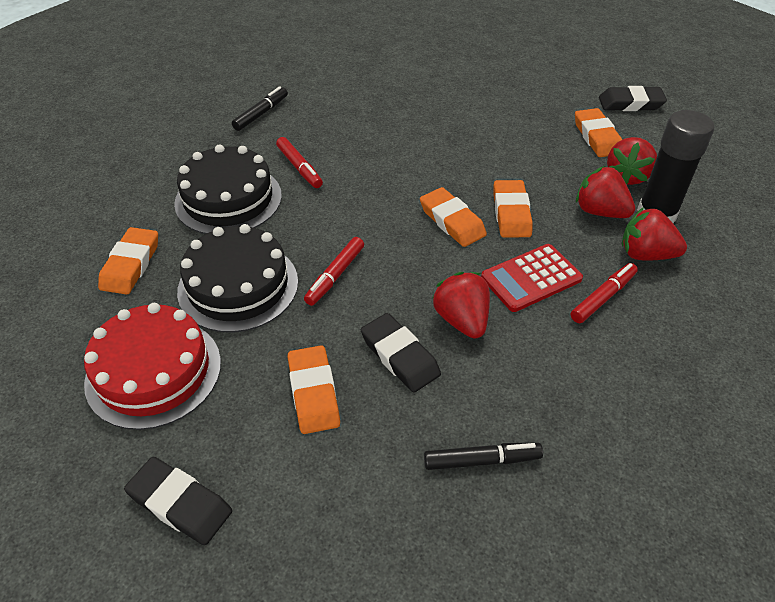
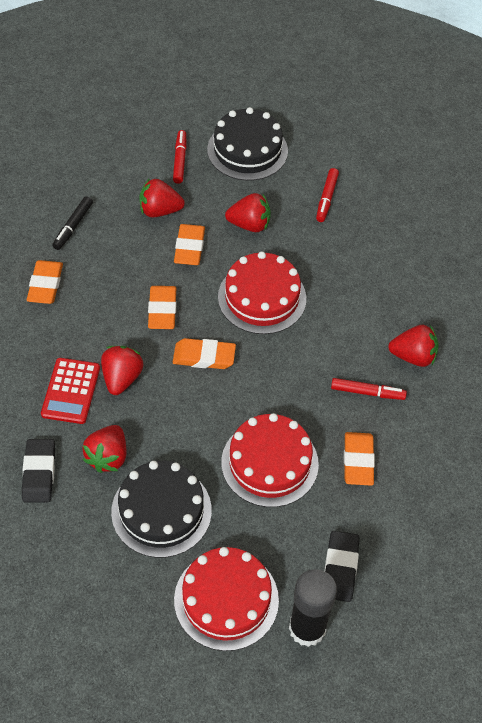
black eraser: [124,457,232,545] [361,313,441,393] [599,86,667,111] = 3 -> [22,439,55,502] [324,531,360,602] = 2
black marker: [232,86,288,131] [424,443,543,470] = 2 -> [52,196,93,250] = 1
red cake: [84,303,221,430] = 1 -> [174,547,279,651] [218,251,306,334] [221,413,319,507] = 3
red strawberry: [432,272,490,339] [576,166,635,218] [607,137,657,185] [622,207,687,261] = 4 -> [82,425,127,473] [101,346,144,395] [139,178,185,217] [225,193,271,232] [388,325,439,367] = 5

